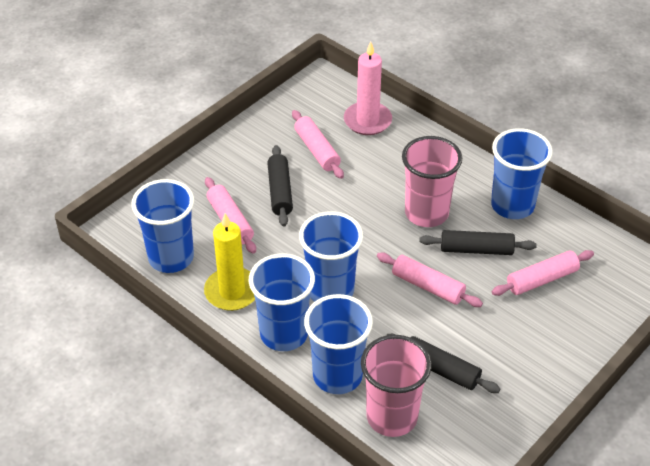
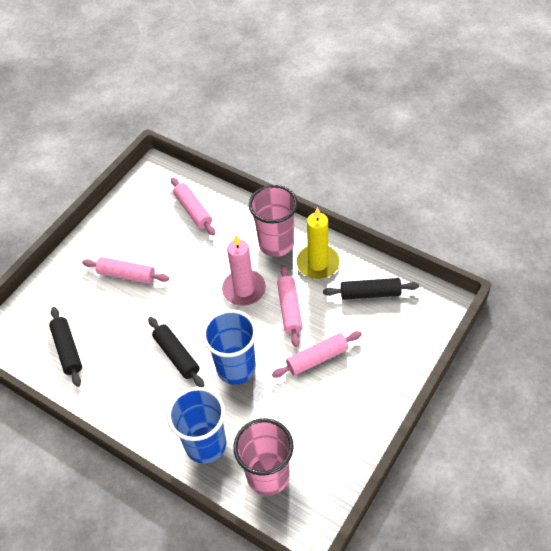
blue cup: [131,179,194,273] [248,254,315,351] [299,211,363,302] [304,294,373,394] [491,128,553,219] = 5 -> [167,387,226,464] [202,310,257,385] = 2

